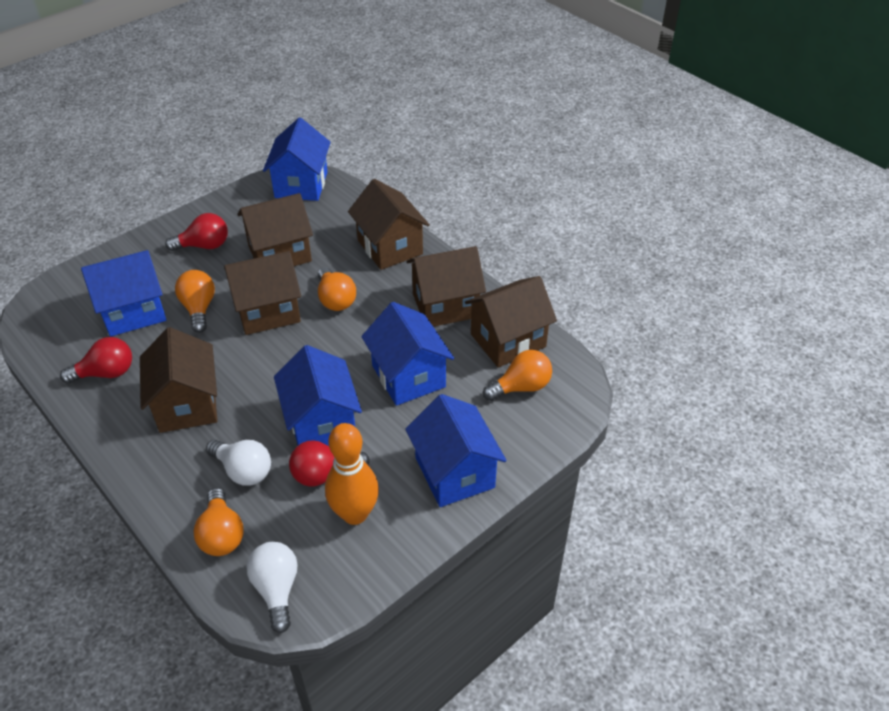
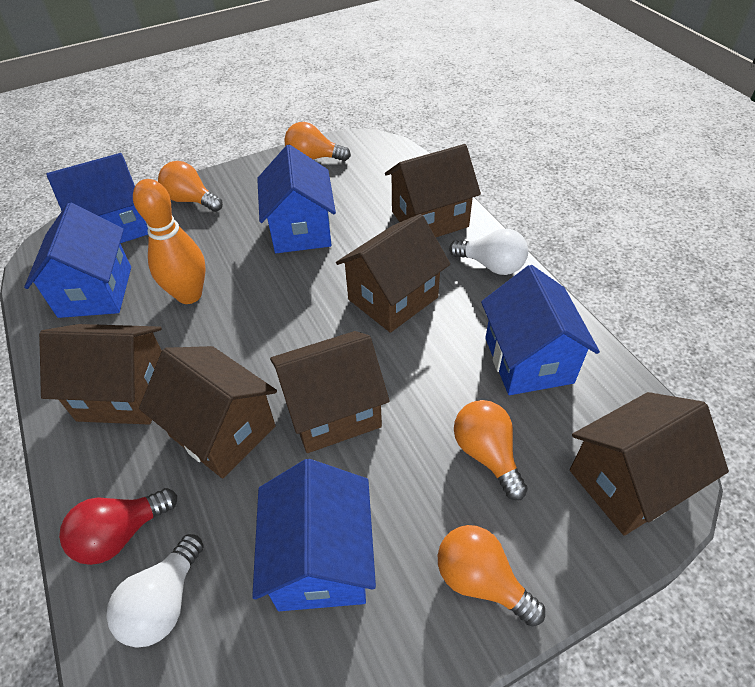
red light bulb: [60,337,132,384] [165,213,228,251] [289,440,370,487] = 3 -> [59,488,177,565] = 1

